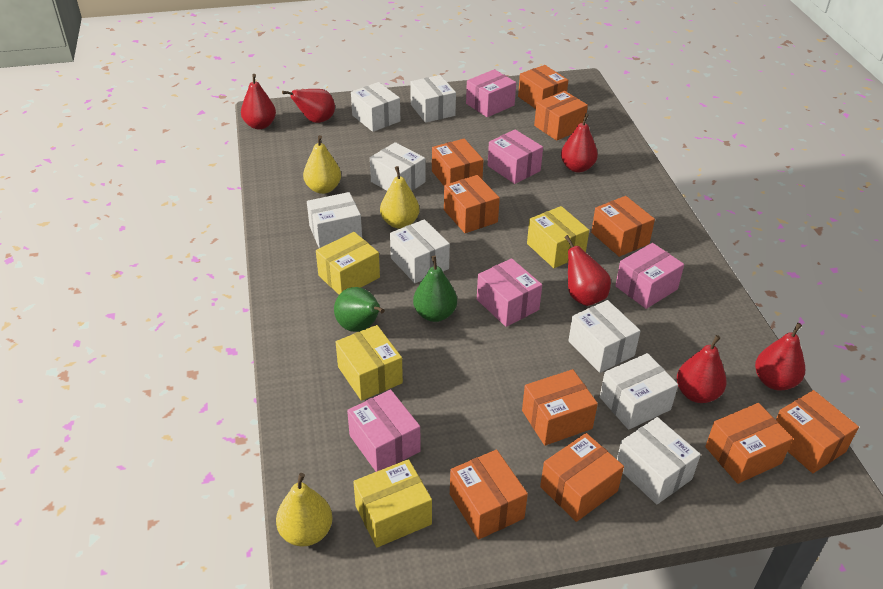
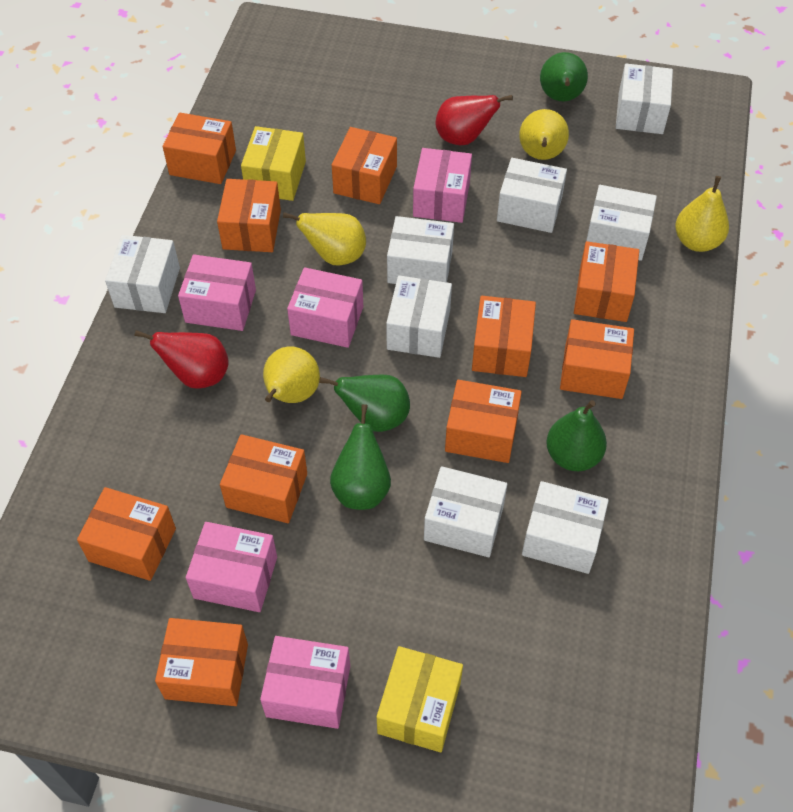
green pear: [334,287,385,332] [413,256,457,322] = 2 -> [319,375,410,432] [330,404,391,510] [540,52,588,101] [546,400,607,471] = 4
red pear: [241,74,276,129] [282,89,335,123] [561,113,598,172] [564,235,611,306] [677,335,726,403] [755,323,805,390] = 6 -> [134,330,229,389] [435,95,513,145] = 2
yellow box: [316,232,380,295] [336,325,403,401] [353,459,432,548] [527,206,589,268] = 4 -> [241,126,306,201] [377,646,463,752] = 2
yellow pear: [276,473,333,547] [303,135,341,194] [380,166,419,229] = 3 -> [263,346,320,403] [283,213,366,266] [519,109,569,160] [675,176,729,252] = 4

